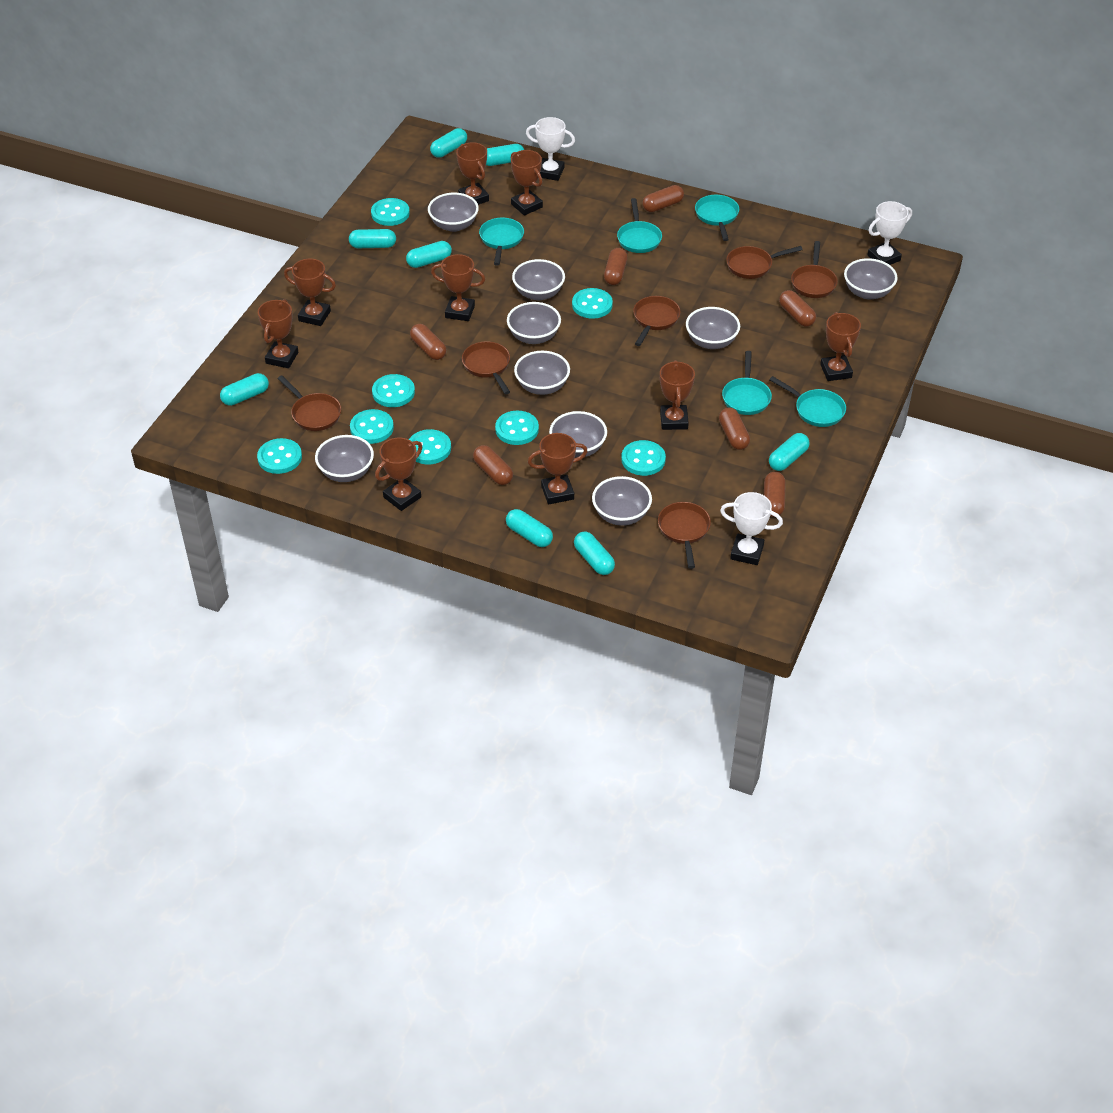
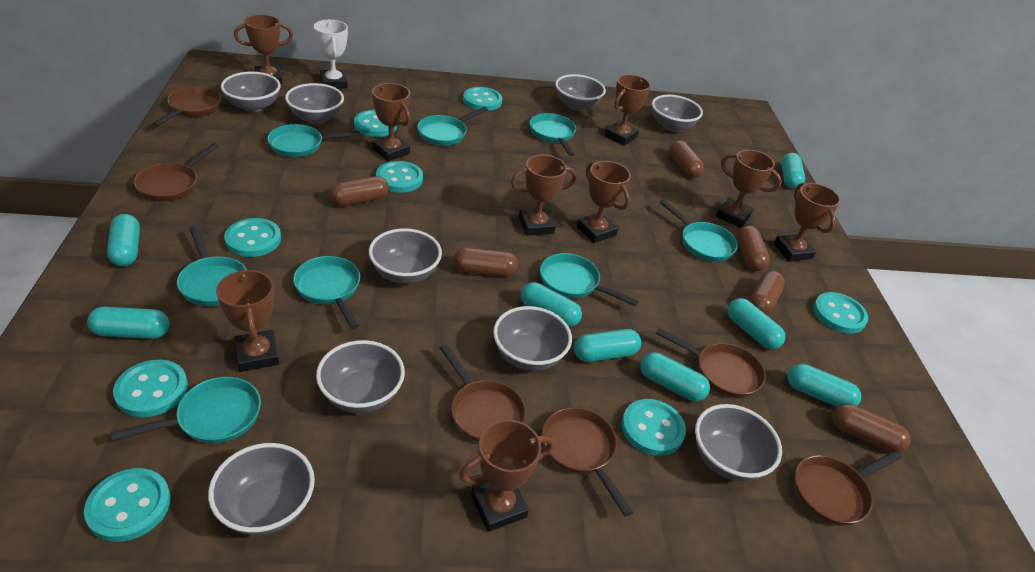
brown capsule: [410,324,447,360] [473,445,513,485] [604,248,627,285] [642,185,684,212] [719,407,750,450] [764,472,786,517] [779,290,816,327] = 7 -> [330,176,389,206] [454,248,518,277] [669,140,704,178] [737,225,770,271] [749,271,785,315] [832,403,911,452] = 6
turquoise pan: [479,218,524,266] [617,198,662,253] [695,195,739,241] [722,351,772,415] [769,376,846,427] = 5 -> [111,377,261,444] [177,226,247,306] [267,124,360,157] [293,256,360,329] [417,107,488,146] [529,113,576,156] [540,253,639,306] [660,199,738,262] = 8
white trophy: [526,117,575,181] [720,492,783,565] [868,201,912,265] = 3 -> [314,20,348,89] = 1

